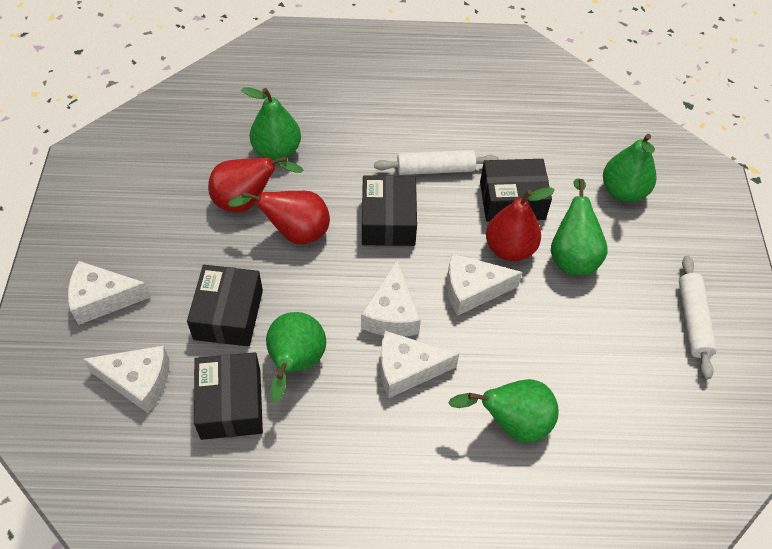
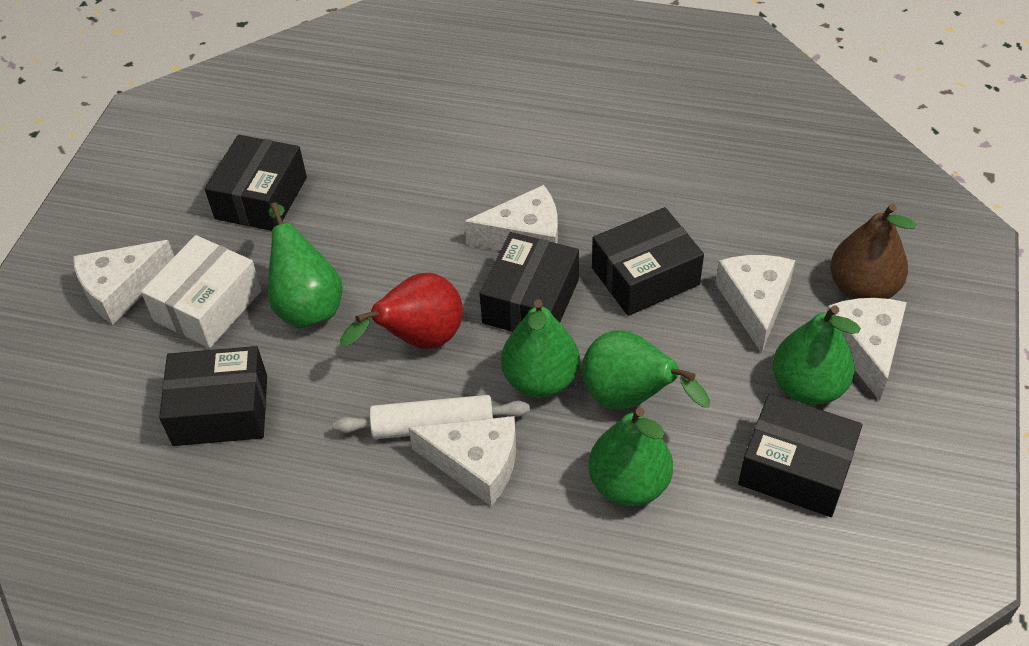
black box: [187,265,263,346] [194,352,263,440] [362,175,417,246] [480,159,552,222] = 4 -> [159,346,267,446] [204,135,307,231] [480,232,579,332] [592,207,704,316] [738,393,862,517] = 5
brown pear: none = 0 -> [830,204,916,299] = 1
red pear: [208,156,304,212] [228,191,330,244] [486,187,555,261] = 3 -> [340,273,463,349] = 1
white box: none = 0 -> [141,235,262,348] = 1
white rolling pin: [374,150,499,175] [679,256,717,379] = 2 -> [333,395,530,439] = 1

